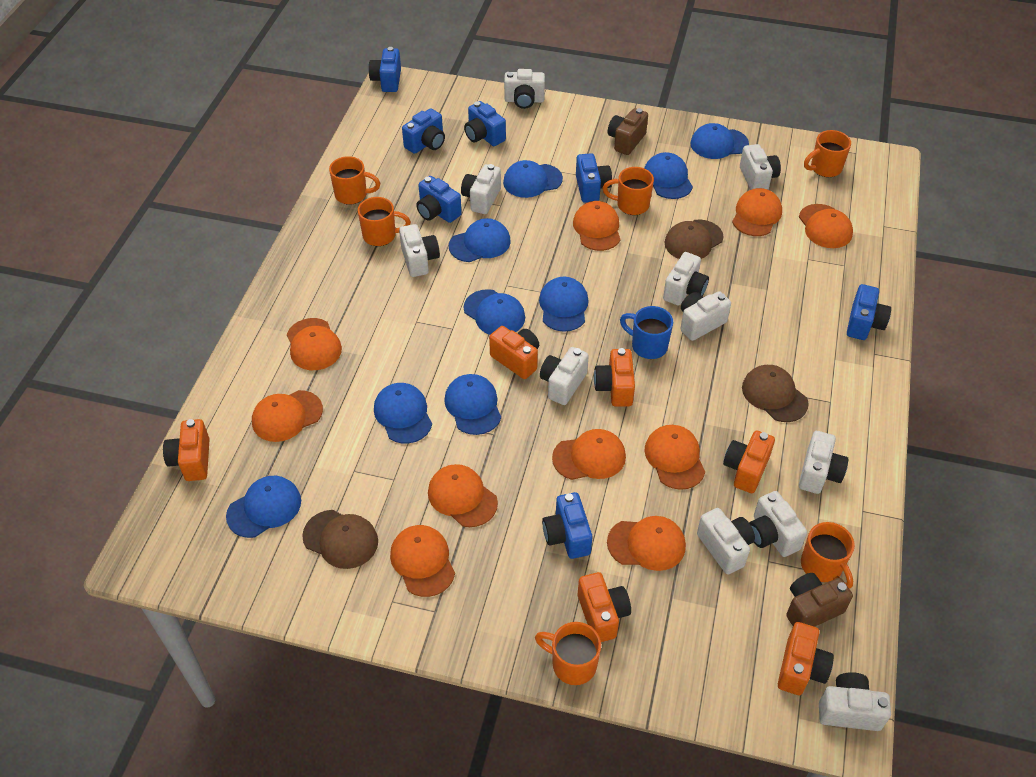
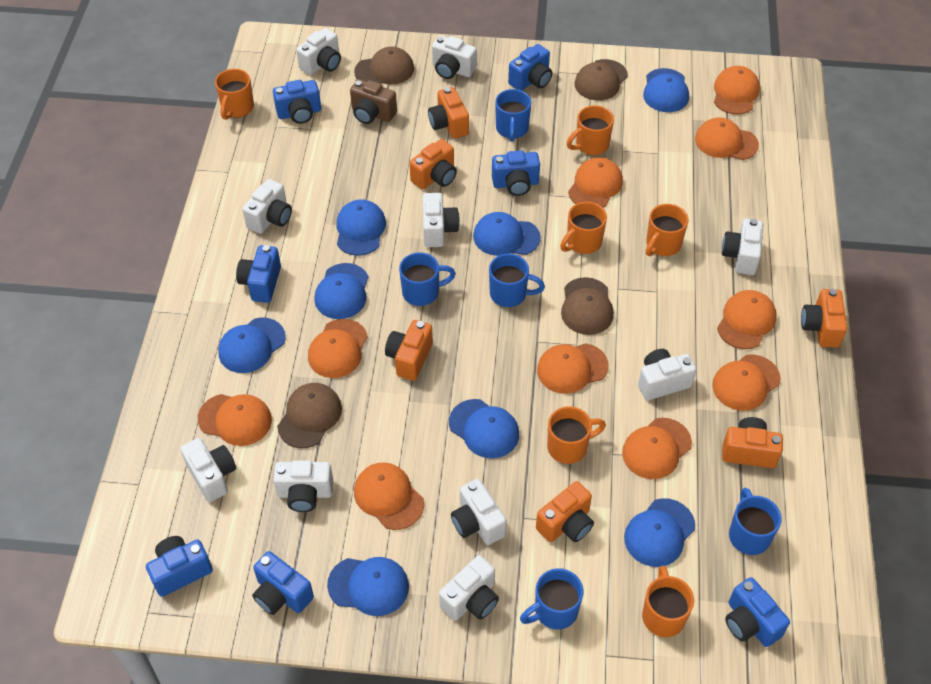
blue cap: [226,476,301,538] [374,383,432,444] [444,374,501,435] [449,218,511,262] [464,289,525,335] [503,160,563,198] [539,277,589,332] [644,152,693,199] [690,123,749,159] = 9 -> [218,317,286,373] [314,263,368,319] [327,557,409,616] [336,199,386,256] [449,399,519,458] [473,212,540,256] [624,498,695,567] [643,68,689,112] = 8
blue mug: [620,306,673,359] = 1 -> [399,252,456,306] [489,254,545,307] [495,89,531,142] [520,568,583,630] [729,487,782,555] = 5
brown camera: [608,108,648,155] [786,573,853,627] = 2 -> [350,79,397,124] = 1
brown cap: [302,510,378,569] [664,220,723,259] [742,365,809,422] = 3 -> [277,383,342,448] [354,47,414,85] [561,277,614,335] [574,59,628,100] = 4
white camera: [399,224,440,277] [461,164,501,214] [504,69,545,109] [540,347,589,405] [663,252,709,306] [680,291,731,341] [697,508,755,575] [740,144,781,190] [749,491,807,557] [799,431,848,494] [819,672,891,731] = 11 -> [180,438,236,502] [242,179,292,234] [273,460,333,512] [296,28,341,75] [422,193,460,247] [432,36,477,79] [439,555,499,621] [451,479,507,545] [638,349,696,400] [722,218,763,275] = 10

